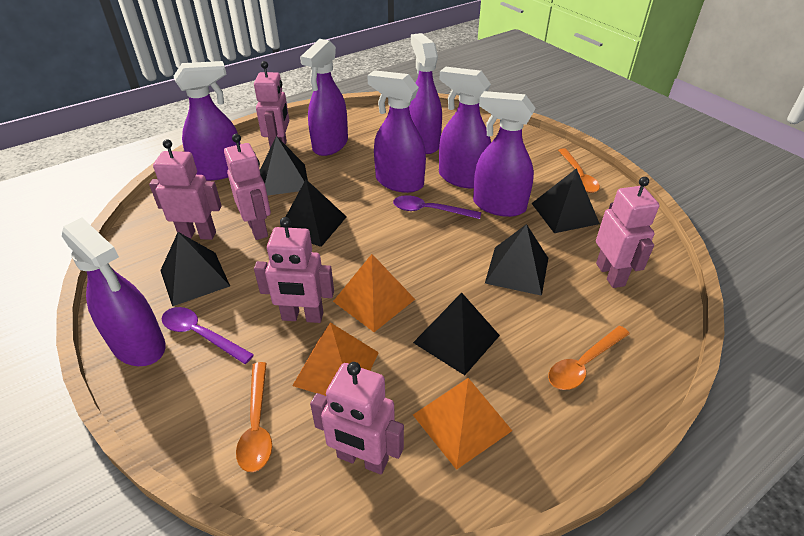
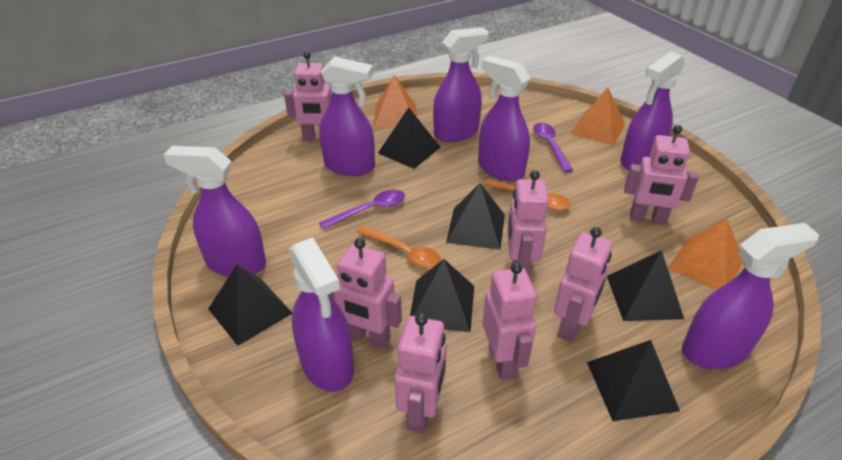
orange spoon: [236,362,272,472] [548,326,630,390] [558,148,600,193] = 3 -> [357,225,441,268] [484,179,571,210] = 2
pink robot: [149,139,222,240] [224,134,271,240] [254,61,289,148] [254,217,334,323] [310,362,404,474] [596,177,659,288] = 6 -> [284,51,332,141] [329,238,402,348] [395,313,447,434] [482,262,537,380] [507,170,549,277] [554,227,612,342] [624,125,699,225] = 7

